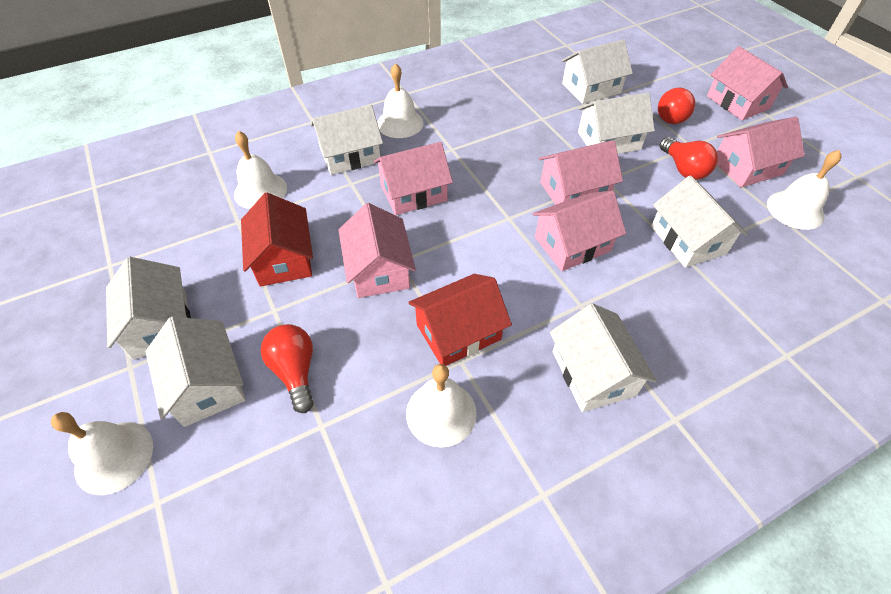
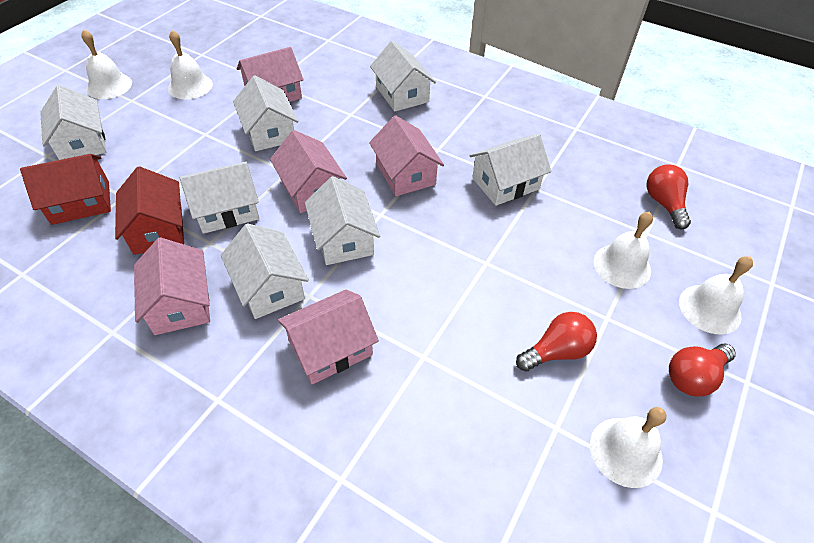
pink house: [338,203,416,298] [373,142,453,215] [533,191,626,271] [539,140,623,205] [707,46,788,120] [717,117,805,188] = 6 -> [134,237,210,335] [237,47,304,102] [270,130,347,213] [278,290,379,384] [369,115,444,196] = 5

